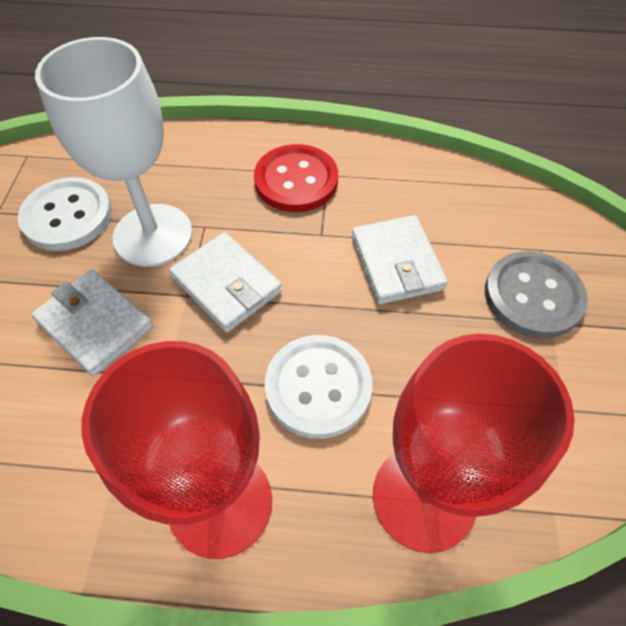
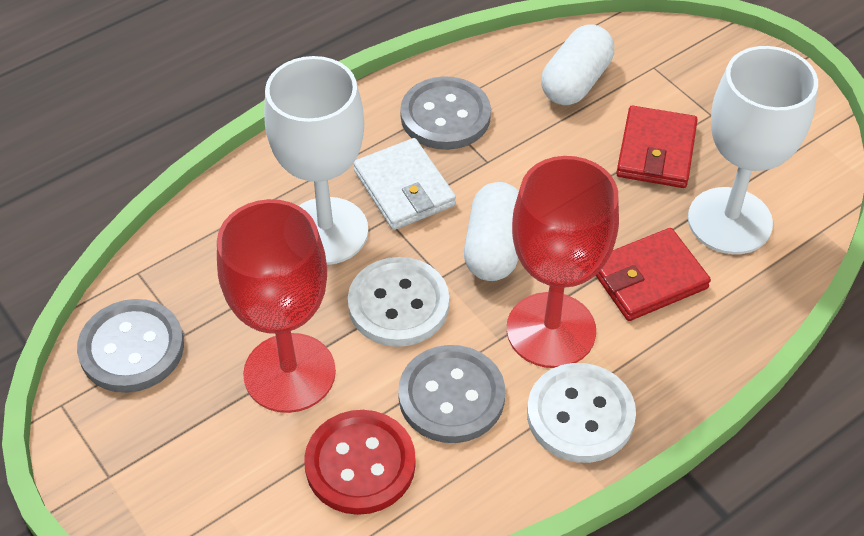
grey button: [485,251,588,338] = 1 -> [77,299,184,393] [398,345,505,443] [400,76,491,150] = 3
red wallet: none = 0 -> [595,228,711,321] [616,105,698,188] = 2
white capsule: none = 0 -> [464,182,519,281] [541,24,614,105] = 2
white goblet: [35,37,192,267] = 1 -> [264,56,368,265] [688,46,818,254] = 2
white wallet: [31,269,153,377] [169,232,282,332] [352,215,448,304] = 3 -> [353,138,456,230] = 1

